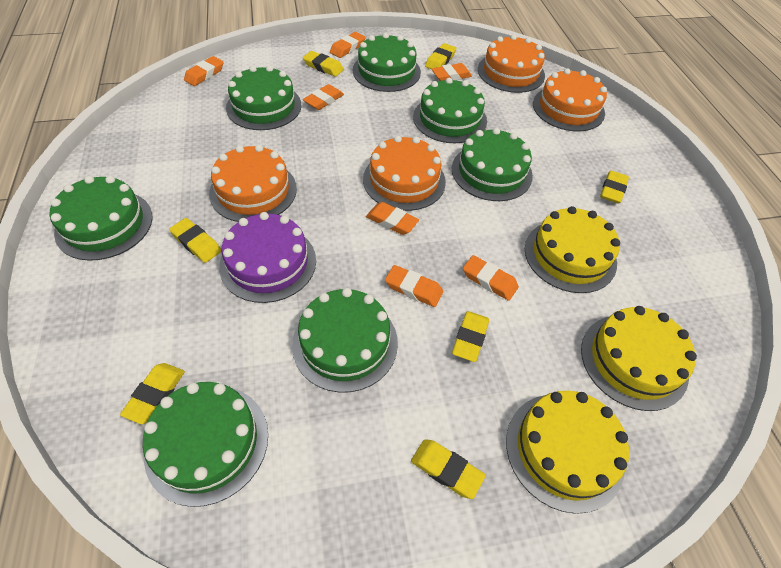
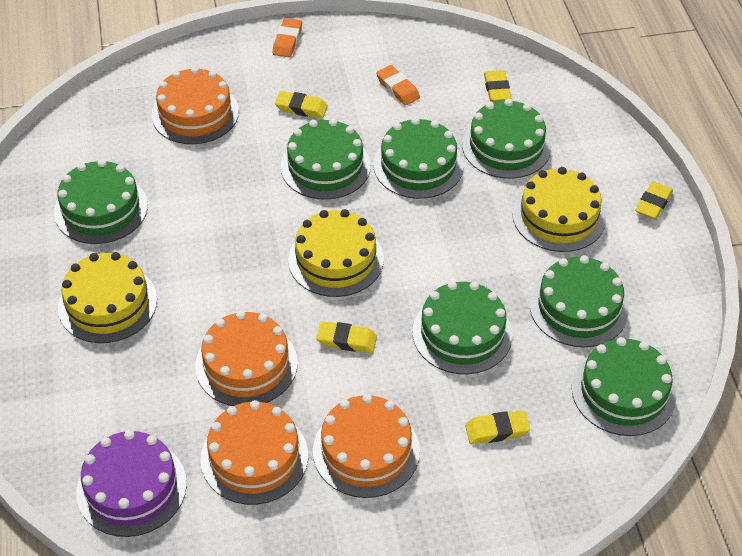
orange eraser: [184,56,223,86] [303,84,344,110] [330,32,366,58] [366,202,419,235] [385,265,443,307] [432,63,472,81] [463,255,519,301] = 7 -> [273,18,302,57] [376,65,420,106] = 2
yellow eraser: [120,363,185,424] [169,218,222,263] [303,51,344,77] [411,439,486,499] [425,43,456,69] [452,311,489,362] [600,171,629,204] = 7 -> [275,91,328,118] [316,321,377,353] [465,411,530,444] [484,70,511,102] [635,182,673,219] = 5

